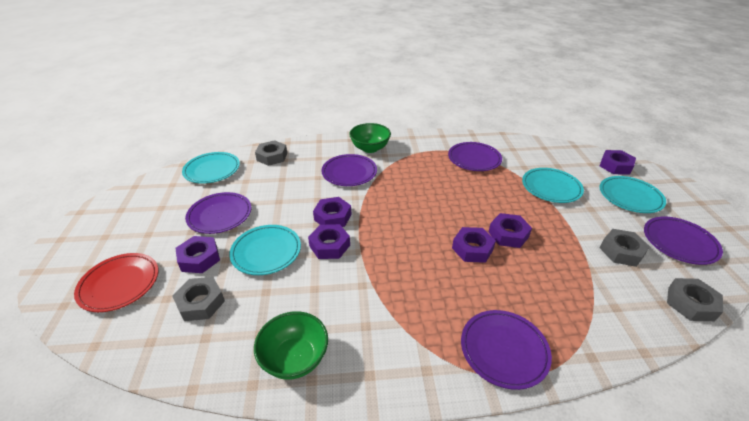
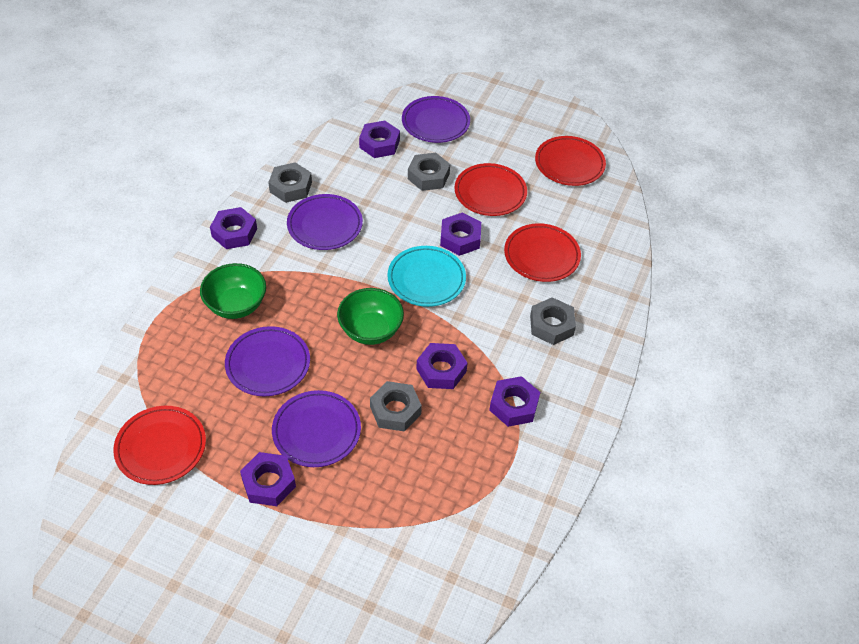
purple plate: [185,192,251,234] [321,154,377,186] [448,142,502,171] [461,310,552,390] [644,217,723,265] = 5 -> [225,326,310,396] [272,390,361,467] [287,194,363,250] [402,96,470,143] = 4
red plate: [74,253,159,312] = 1 -> [113,406,206,485] [454,163,527,216] [504,223,581,282] [535,136,606,186] = 4
turquoise plate: [182,152,240,184] [229,225,301,275] [522,168,584,203] [600,176,666,213] = 4 -> [387,246,466,307] = 1

